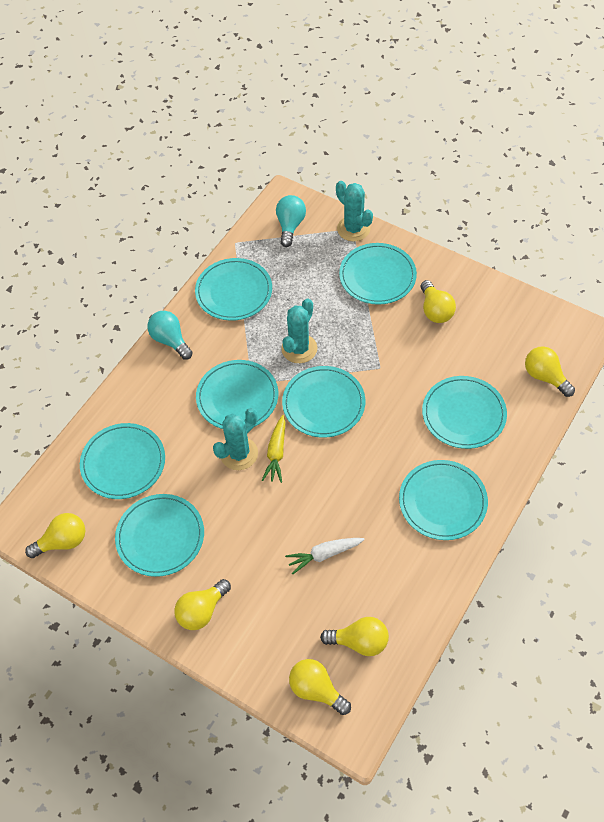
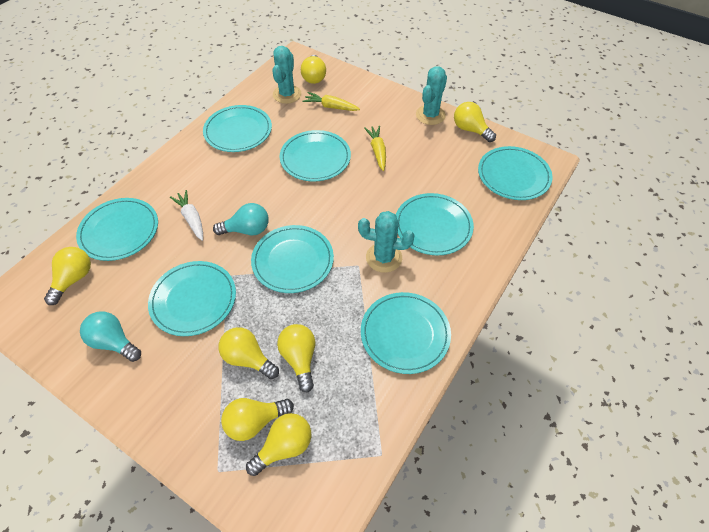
yellow carrot: [262,415,286,483] = 1 -> [302,92,360,111] [364,126,386,171] = 2
yellow light bulb: [25,513,85,558] [174,579,231,630] [289,659,351,715] [320,617,389,656] [421,280,456,323] [525,346,575,397] = 6 -> [44,247,91,305] [219,327,279,379] [221,398,294,441] [246,413,311,476] [277,324,315,393] [301,55,326,84] [454,102,496,142] = 7

